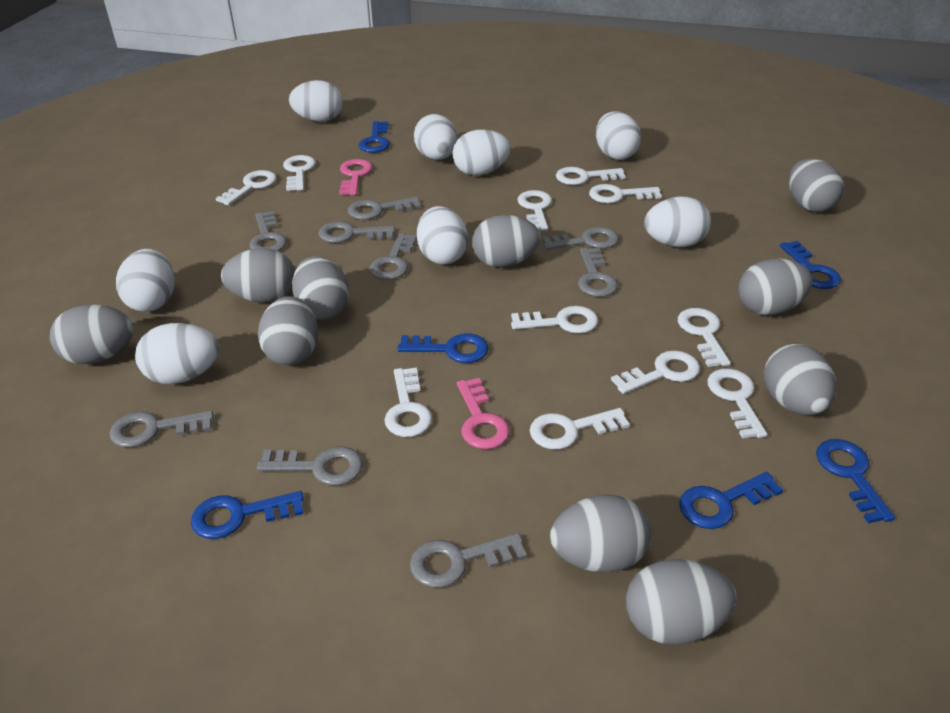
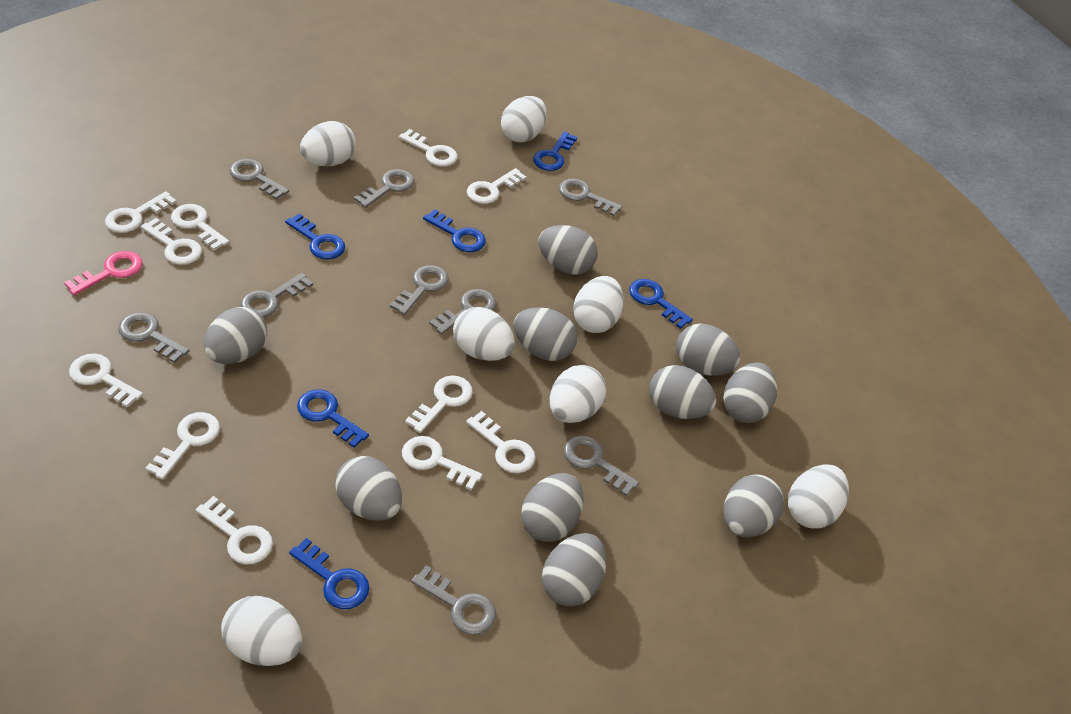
pink key: [339,159,372,195] [457,378,510,449] = 2 -> [64,251,143,295] = 1
white egg: [116,249,175,312] [135,323,219,384] [289,80,343,122] [414,114,457,160] [417,206,468,265] [452,130,511,175] [596,111,641,160] [644,197,711,247] = 8 -> [221,596,302,666] [300,121,356,167] [453,307,515,361] [501,96,547,143] [550,365,606,423] [573,276,624,333] [788,465,849,529] = 7

